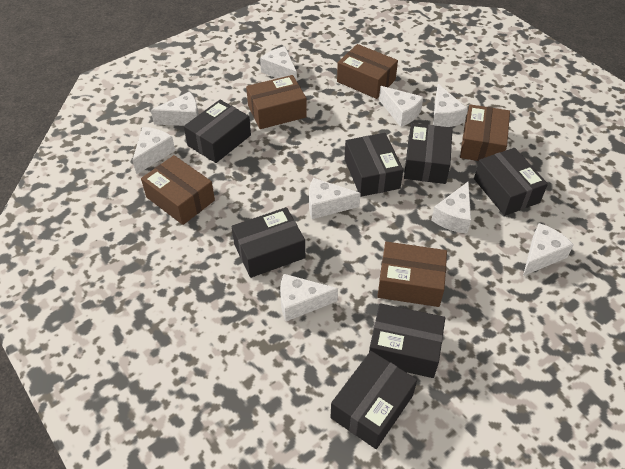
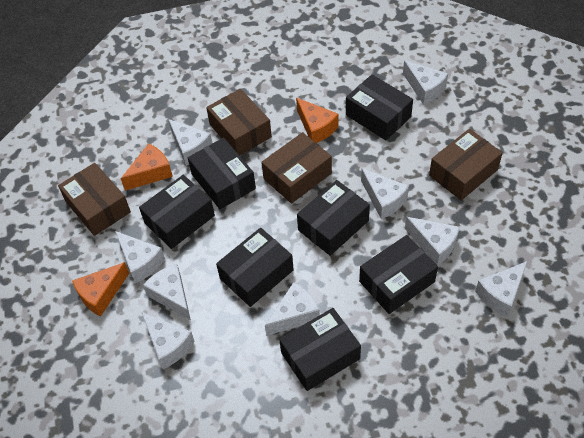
brown box: [141,155,215,225] [246,75,307,129] [337,44,398,99] [377,242,447,307] [460,104,510,161] = 5 -> [58,163,131,236] [206,89,272,156] [261,132,332,204] [429,129,503,200] = 4
orange cheese: none = 0 -> [72,262,129,317] [121,144,173,191] [296,98,339,143] = 3

